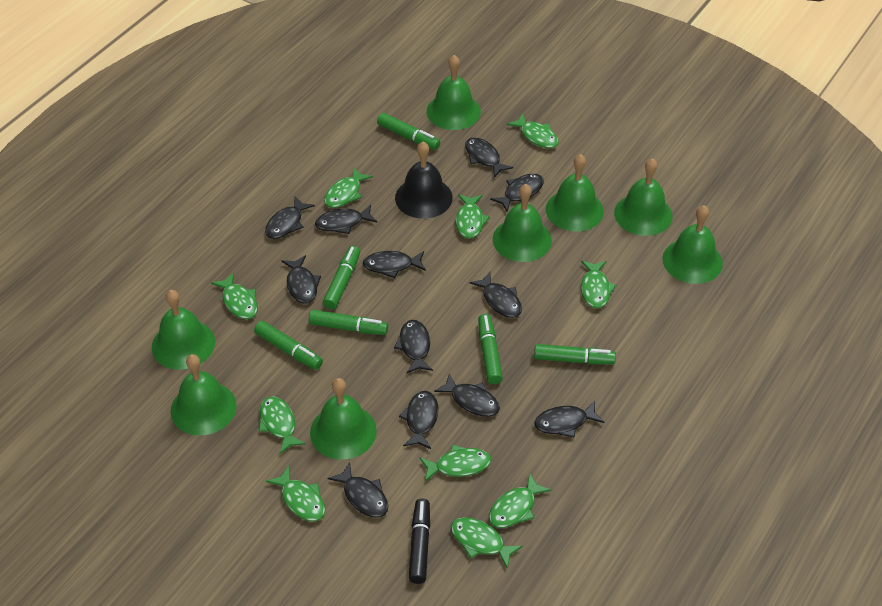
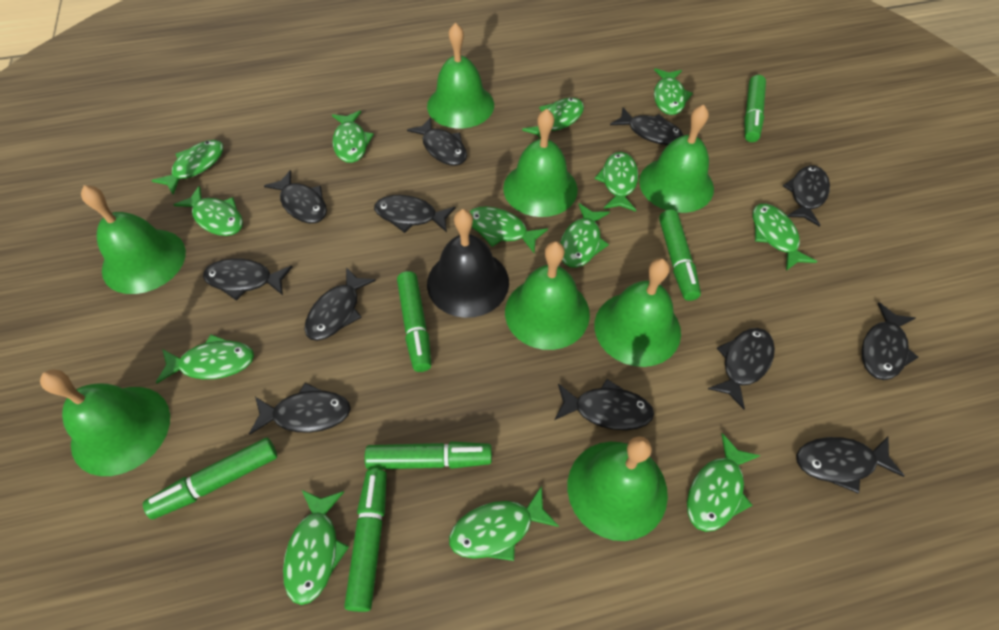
black marker: [409,499,430,584] = 1 -> none = 0
green fish: [211,272,258,319] [259,396,306,454] [266,466,325,521] [324,167,373,208] [420,445,491,482] [451,517,523,569] [456,194,490,239] [489,473,551,528] [507,113,559,148] [581,260,616,308] = 10 -> [151,140,223,194] [156,334,254,384] [174,186,243,236] [283,490,349,605] [332,111,374,163] [449,486,559,561] [469,206,548,253] [522,98,584,138] [560,203,610,268] [595,152,638,212] [654,68,693,115] [687,433,760,532] [753,204,817,271] = 13

